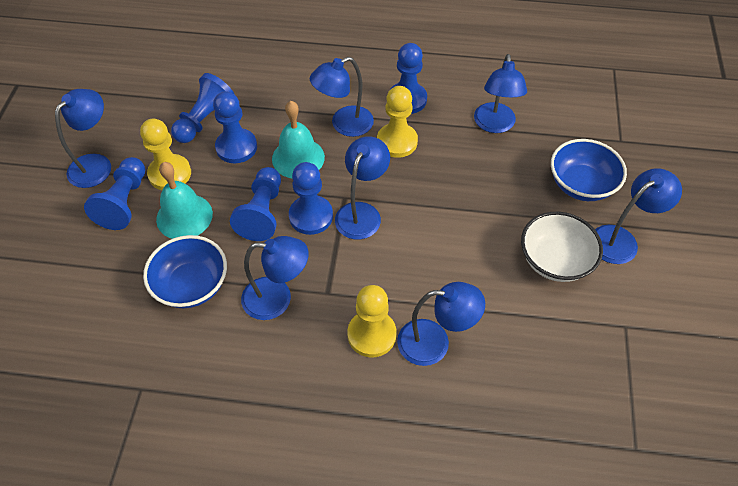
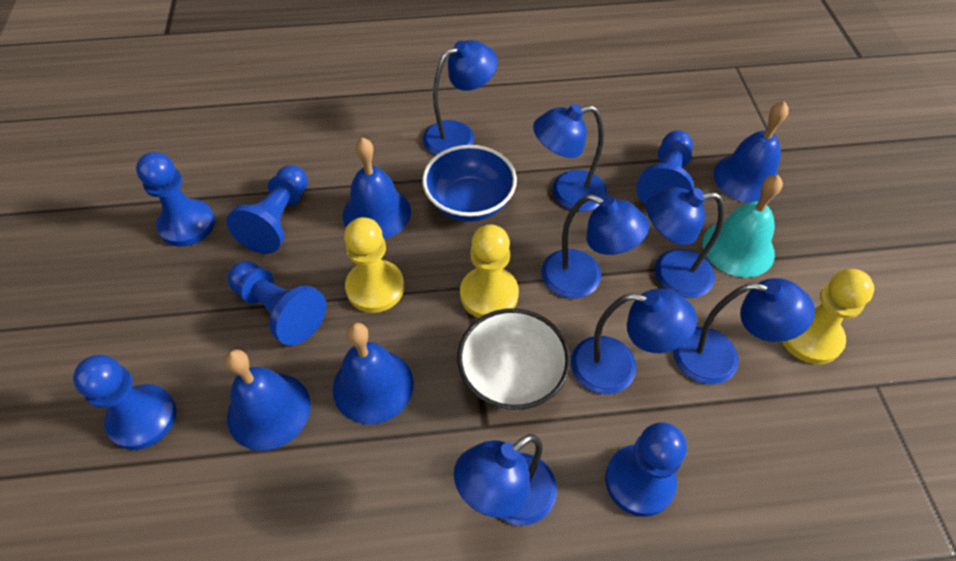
blue bell: none = 0 -> [225,349,311,451] [333,322,414,424] [343,138,411,239] [714,101,789,203] = 4
blue bowl: [143,235,227,308] [551,139,627,201] = 2 -> [422,145,517,222] = 1
turquoise bell: [156,162,213,239] [272,101,325,178] = 2 -> [703,175,783,278] = 1

